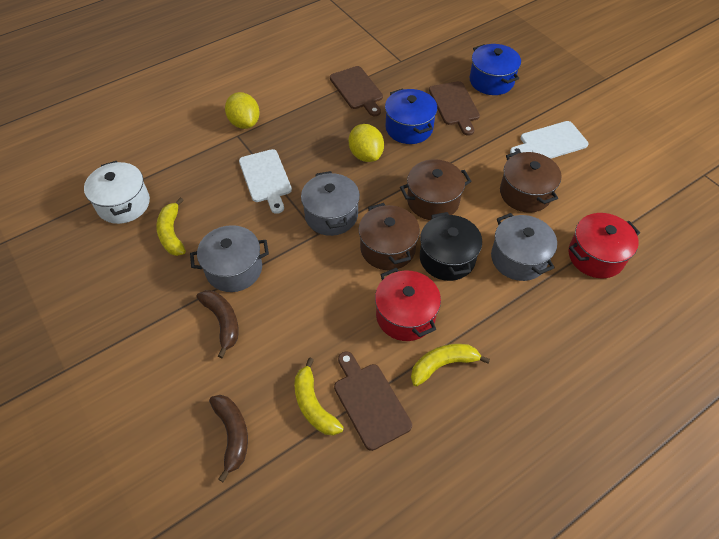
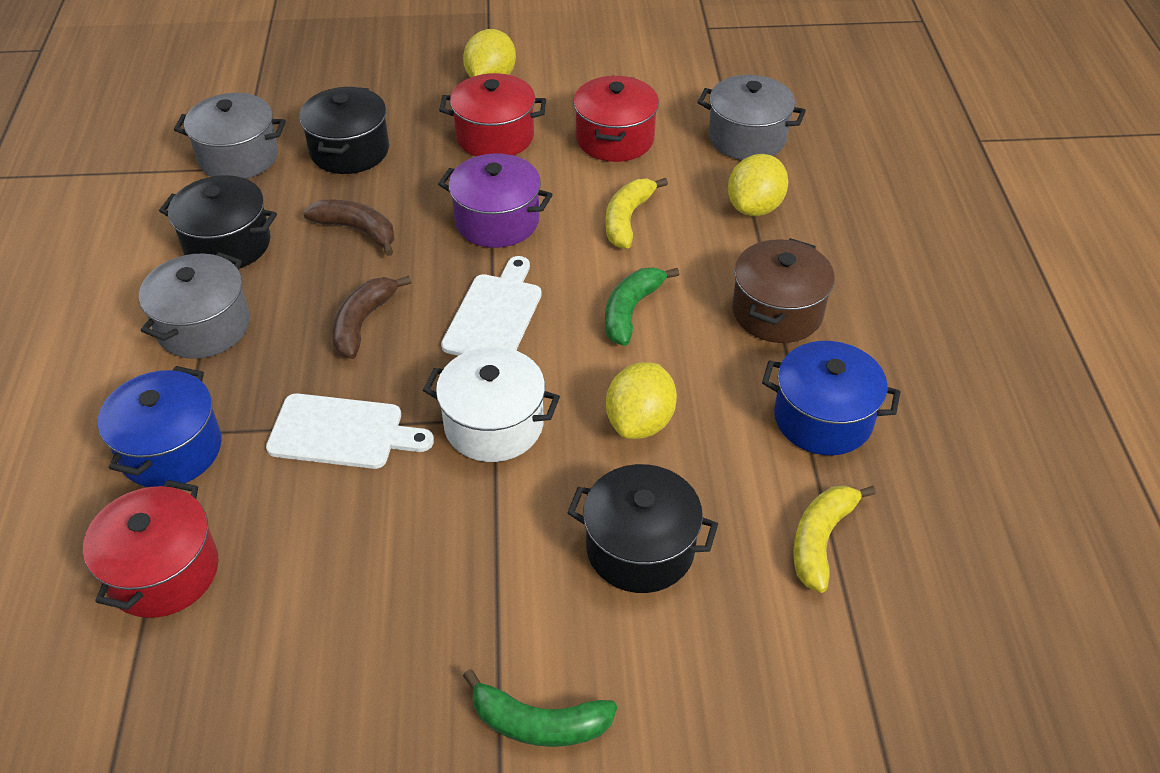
black pot: [420,212,482,281] = 1 -> [159,175,277,269] [299,87,389,174] [568,464,718,593] = 3
brown cutting board: [330,66,383,116] [334,351,412,451] [429,81,480,136] = 3 -> none = 0
brown pot: [359,203,420,270] [400,159,471,220] [500,151,561,213] = 3 -> [732,238,835,343] = 1
green banana: none = 0 -> [463,669,617,747] [605,268,680,346] = 2
purple pot: none = 0 -> [438,153,553,248] = 1
red pot: [375,268,441,341] [569,213,640,278] = 2 -> [83,480,218,618] [439,73,546,156] [573,76,659,162] = 3
yellow banana: [156,197,186,256] [294,357,344,436] [411,344,490,386] = 3 -> [605,178,668,249] [793,485,876,593] = 2
yellow lemon: [225,92,260,129] [349,124,384,162] = 2 -> [463,29,516,78] [606,362,677,439] [728,154,788,216] = 3

